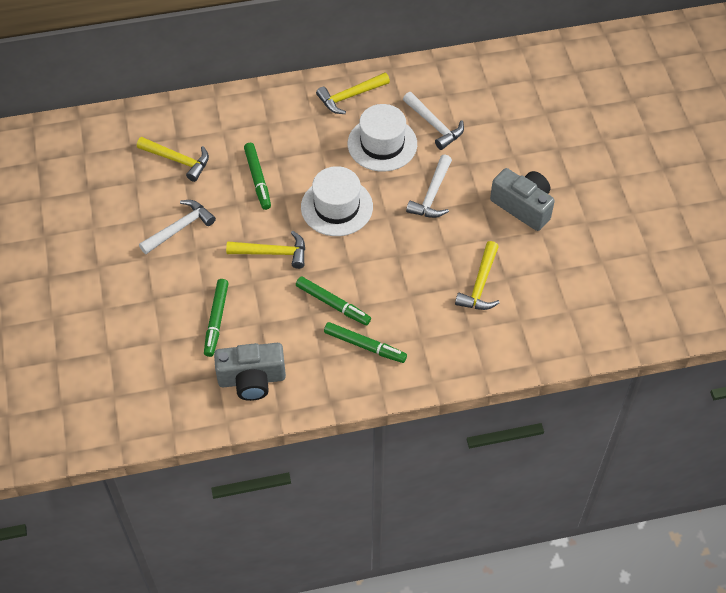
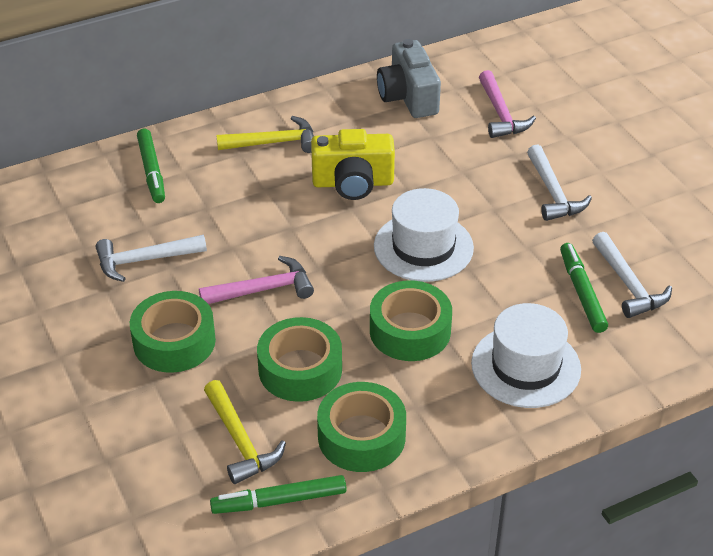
green marker: [204,279,229,357] [244,143,271,210] [296,276,371,325] [324,322,407,363] = 4 -> [137,129,165,203] [210,475,346,514] [560,243,608,333] = 3
green tape: none = 0 -> [130,291,216,373] [257,317,342,402] [317,382,406,472] [370,280,452,361] = 4
grey camera: [214,343,286,401] [490,168,555,231] = 2 -> [377,39,441,118] = 1
pink hammer: none = 0 -> [199,256,314,304] [479,70,536,138] = 2
yellow camera: none = 0 -> [311,129,395,200] = 1
yellow hammer: [137,137,209,182] [226,231,305,269] [316,72,390,114] [455,241,500,310] = 4 -> [204,380,286,484] [216,116,314,153] = 2

